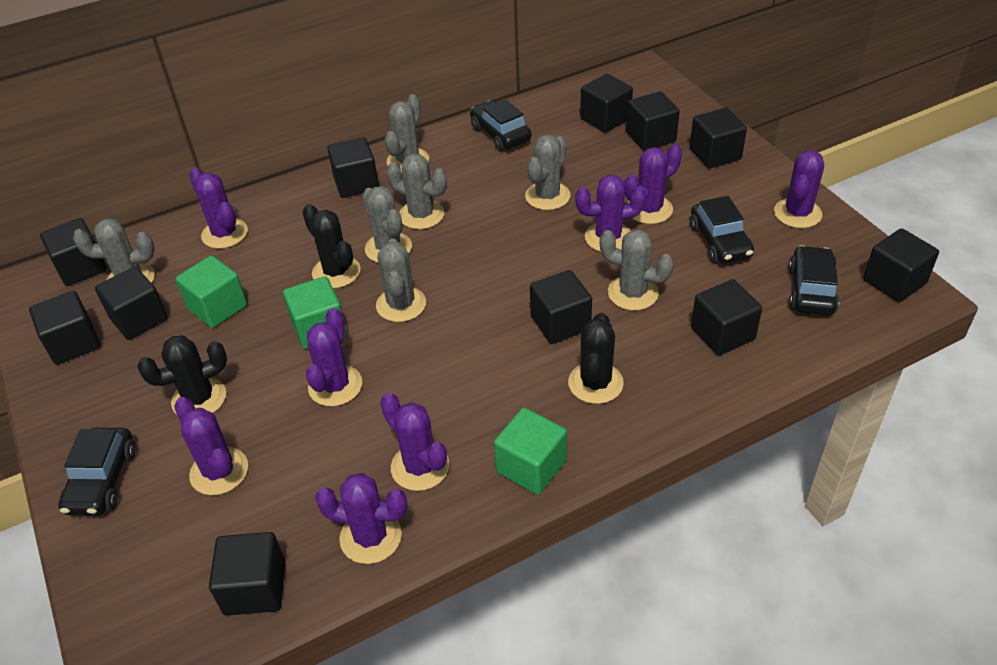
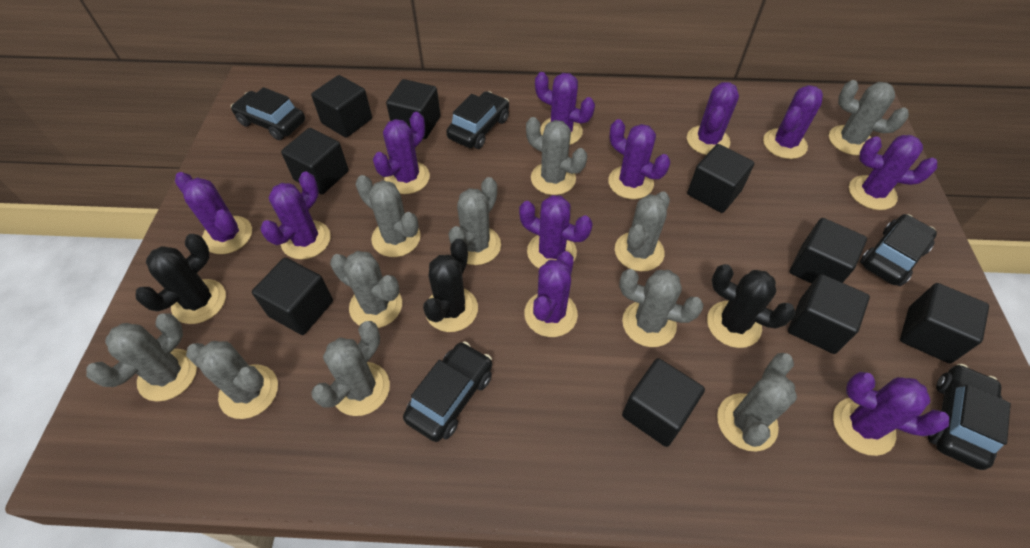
black car: [58,428,136,516] [470,99,531,151] [690,196,754,263] [789,245,839,315] = 4 -> [231,87,305,140] [403,341,492,442] [446,91,509,149] [860,214,937,286] [928,364,1011,470] = 5
black cube: [29,291,100,365] [40,218,107,286] [95,267,168,340] [209,532,285,616] [327,137,379,198] [530,270,592,344] [580,74,633,133] [626,92,680,151] [689,108,747,168] [691,279,762,355] [863,228,939,302] = 11 -> [252,258,333,335] [281,128,349,194] [311,75,372,138] [386,79,440,139] [622,358,705,447] [687,144,754,213] [788,274,870,354] [790,218,867,284] [900,283,989,363] = 9
green cube: [176,255,247,328] [283,276,347,349] [494,407,567,495] = 3 -> none = 0
grey cactus: [73,218,155,283] [362,186,412,263] [376,239,426,322] [385,94,429,174] [387,154,447,229] [525,135,571,210] [600,229,674,311] = 7 -> [86,313,197,401] [186,341,278,419] [311,321,390,416] [330,251,402,328] [355,175,421,257] [448,177,501,265] [526,117,587,195] [615,192,670,271] [619,269,704,347] [717,353,797,452] [829,80,909,155] = 11
purple cactus: [174,397,248,495] [189,168,248,249] [306,308,362,406] [315,473,407,564] [380,393,449,491] [575,175,646,252] [625,144,682,224] [774,151,824,228] = 8 -> [175,172,252,254] [260,172,331,259] [373,112,430,194] [519,195,593,268] [524,251,578,337] [535,72,595,145] [608,119,670,199] [687,82,739,155] [763,85,823,159] [833,372,949,456] [849,135,937,210] = 11

